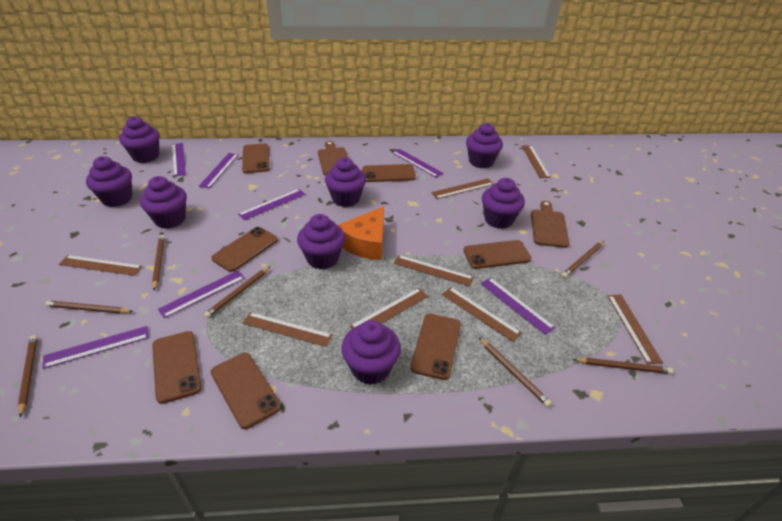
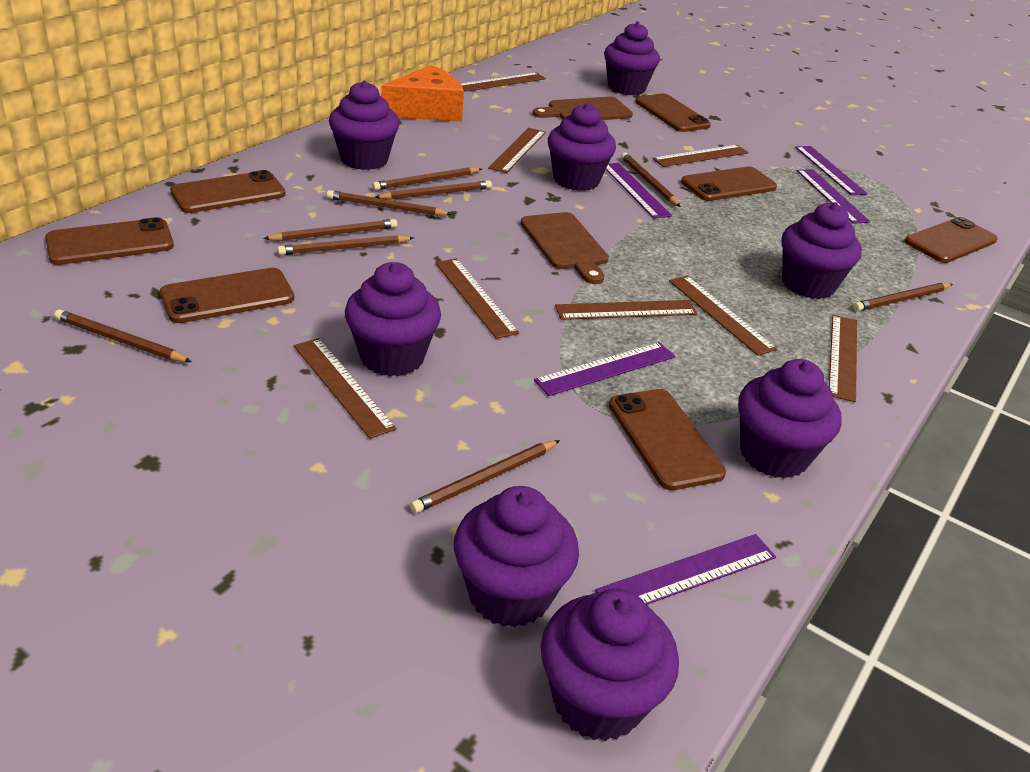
brown pencil: [18,335,37,417] [45,301,133,314] [152,235,165,290] [204,266,271,318] [478,337,552,407] [562,241,604,278] [573,357,673,374] = 7 -> [54,309,192,362] [263,219,397,241] [277,235,414,255] [327,190,451,216] [372,167,482,190] [375,180,492,200] [410,440,560,513] [621,152,681,207] [853,283,953,311] = 9
purple ruler: [43,326,149,369] [158,271,245,318] [172,143,186,176] [199,153,239,188] [238,189,305,220] [392,149,443,177] [480,277,555,335] = 7 -> [534,342,675,396] [595,534,776,605] [606,163,672,219] [795,146,868,195] [797,169,870,224] = 5

